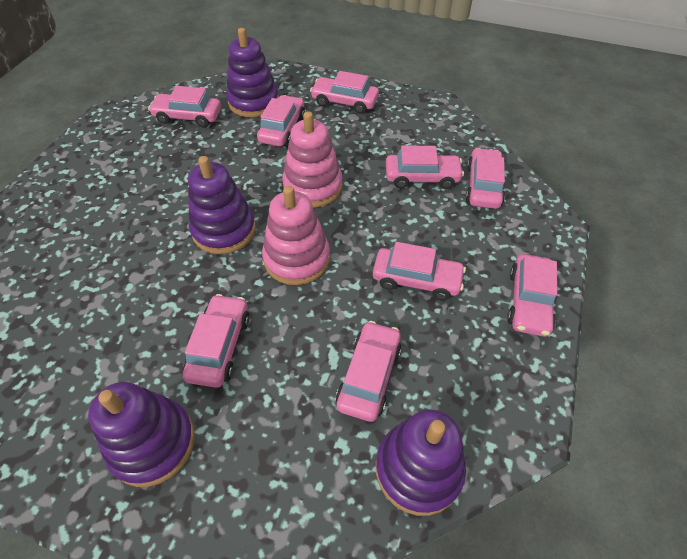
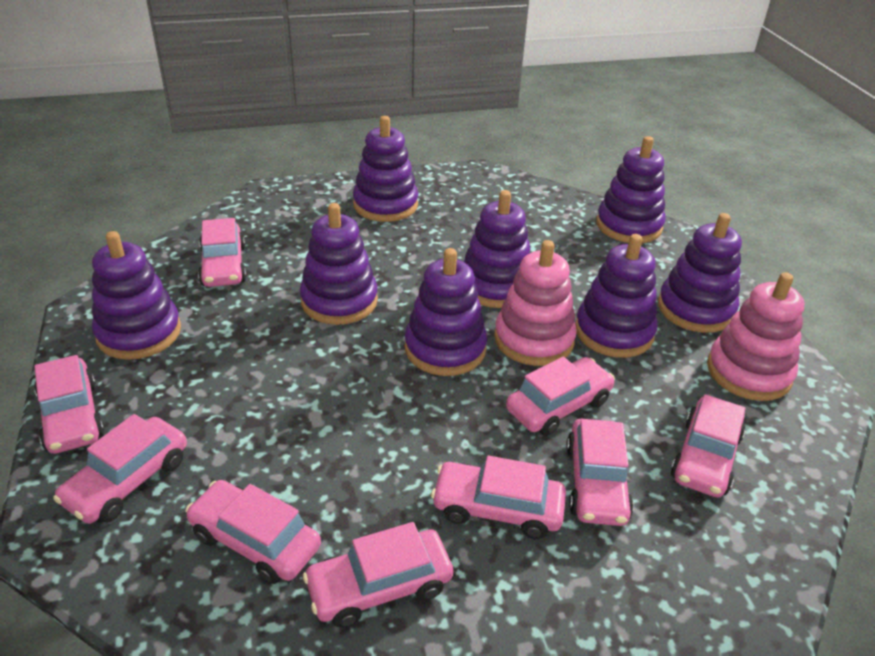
purple stacking toy: [88,382,195,487] [188,156,256,254] [226,28,279,117] [376,410,466,516] = 4 -> [92,231,181,360] [300,203,378,325] [353,116,418,222] [405,248,487,376] [463,190,530,308] [575,234,658,358] [596,136,666,243] [658,213,742,333] = 8

